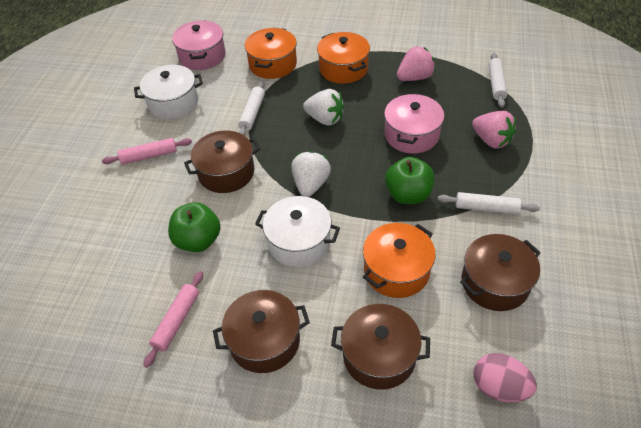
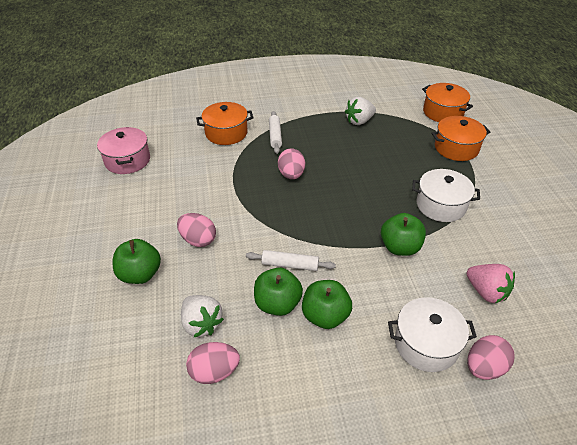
brown pot: [184,130,260,193] [213,290,310,373] [331,304,430,390] [460,234,540,311] = 4 -> none = 0
green apple: [168,202,221,252] [385,157,434,204] = 2 -> [113,239,161,284] [254,267,303,316] [302,280,352,329] [381,213,426,256] = 4
pink egg: [473,353,537,402] = 1 -> [177,213,216,247] [186,342,240,384] [278,148,305,179] [467,335,515,380] = 4
pink pot: [172,20,226,70] [384,93,444,154] = 2 -> [97,127,150,174] = 1
pink rolling pin: [102,138,192,165] [143,271,203,368] = 2 -> none = 0
pink strawberry: [397,46,435,81] [472,111,516,149] = 2 -> [466,264,515,303] = 1
white rolling pin: [238,80,265,136] [438,192,540,214] [488,53,507,108] = 3 -> [246,250,336,271] [269,111,282,154] = 2

